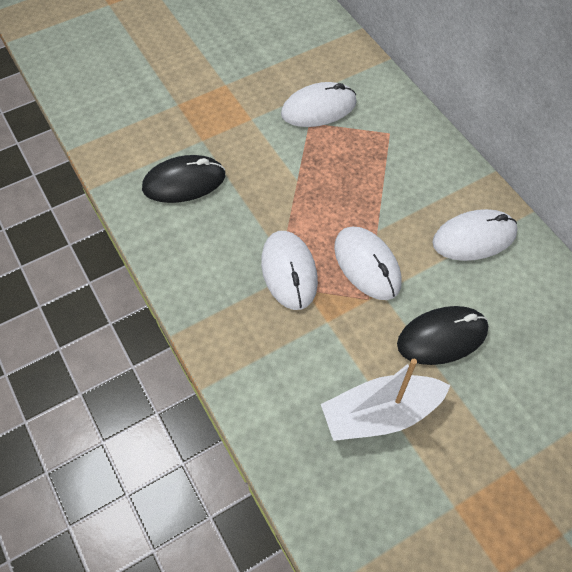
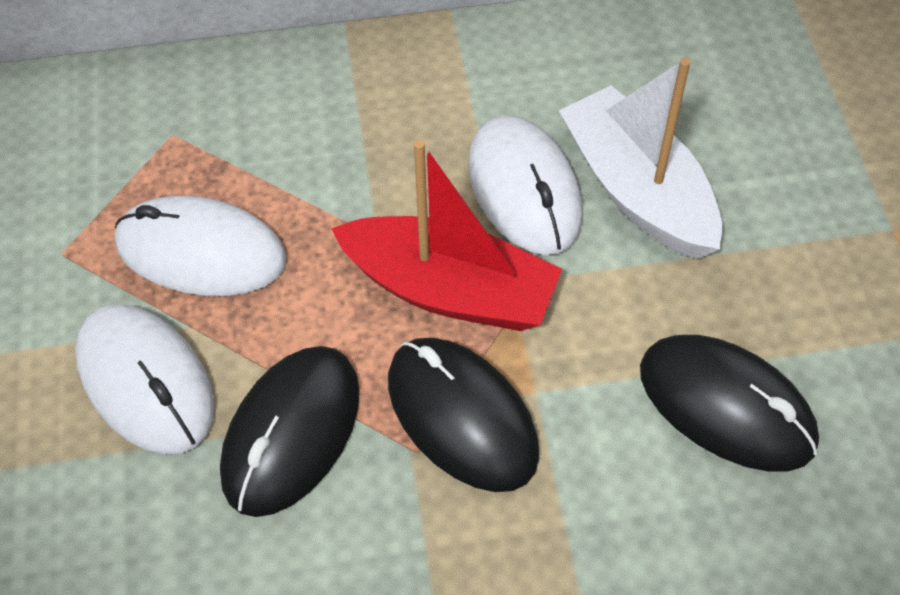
black mouse: [142,155,225,203] [397,306,488,365] = 2 -> [220,346,360,517] [388,338,539,492] [640,335,819,472] = 3
red boat: none = 0 -> [331,140,562,331] = 1
white mouse: [261,231,318,310] [281,82,357,127] [334,227,402,300] [432,209,518,261] = 4 -> [75,304,215,454] [115,196,287,296] [468,115,583,255] = 3

